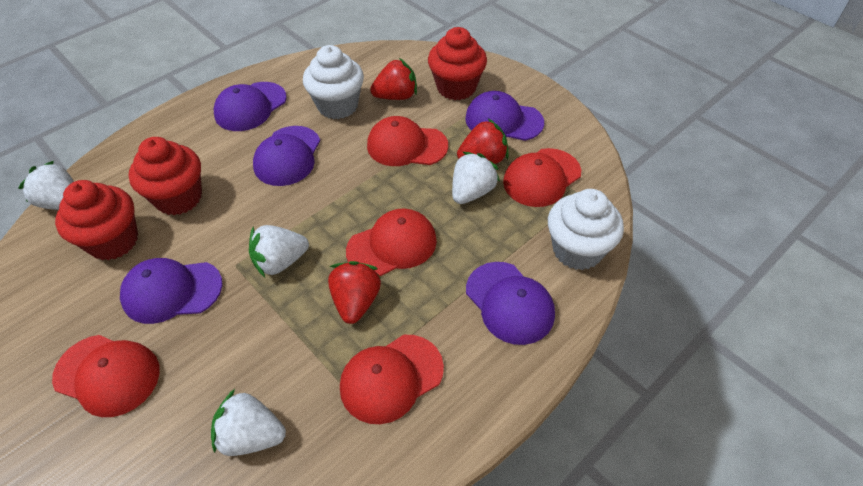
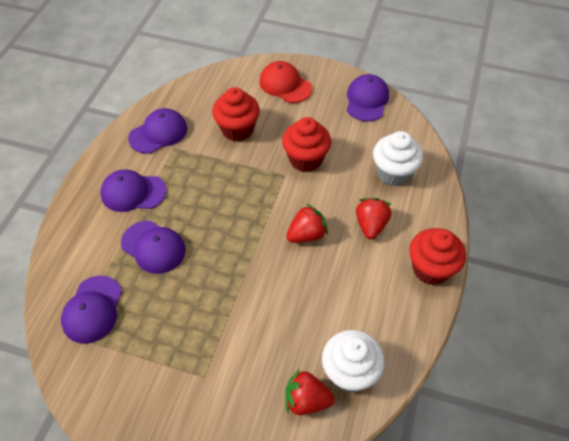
red cap: [52,335,160,417] [340,335,444,424] [346,208,437,276] [367,116,448,166] [503,148,581,207] = 5 -> [259,61,312,103] = 1
white strawberry: [18,161,74,210] [211,389,286,456] [249,225,309,277] [452,152,500,204] = 4 -> none = 0

